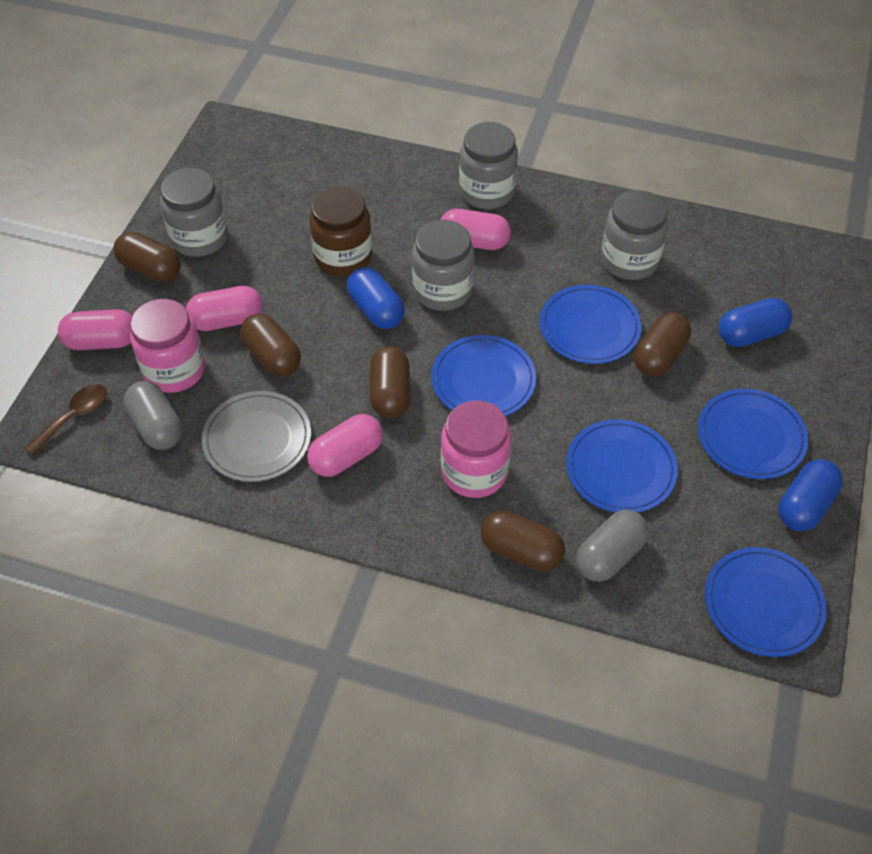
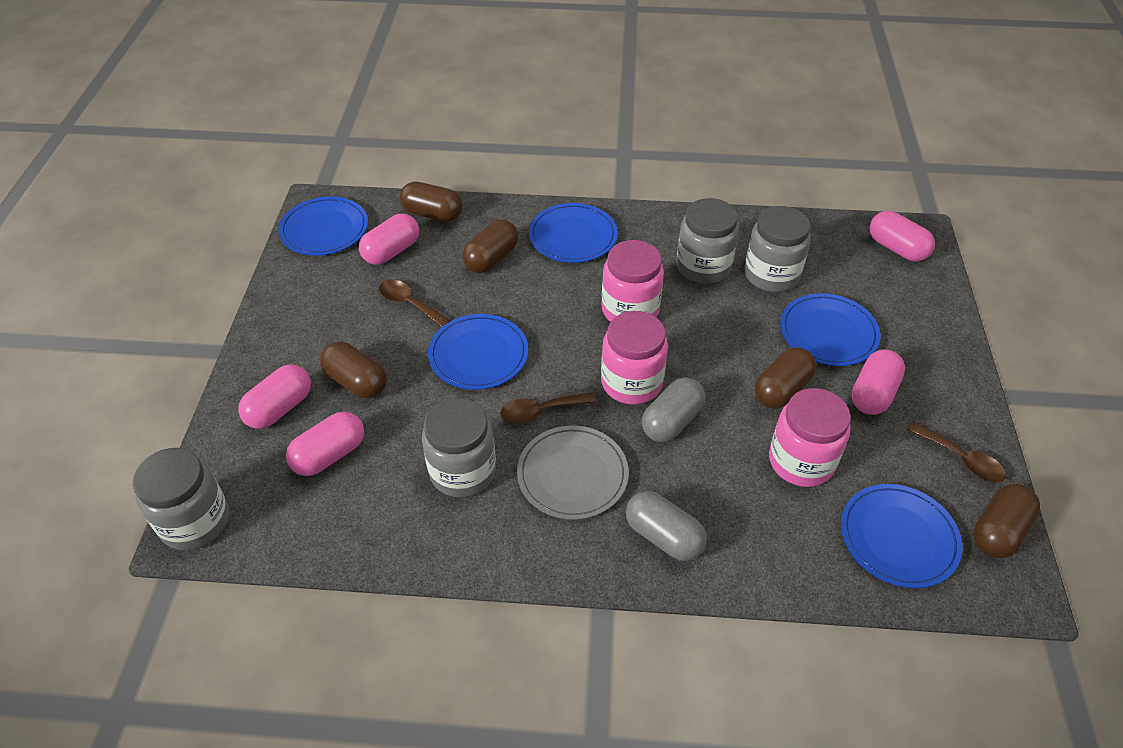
blue capsule: [347,267,405,329] [719,298,792,347] [779,459,843,531] = 3 -> none = 0
brown jar: [309,186,372,276] = 1 -> none = 0
brown spoon: [25,384,107,455] = 1 -> [379,280,450,327] [500,392,595,423] [907,422,1006,483] = 3
pink capsule: [58,309,132,350] [186,286,262,331] [307,414,383,477] [440,209,511,250] = 4 -> [238,364,311,429] [286,412,364,476] [359,214,419,265] [852,349,905,415] [869,211,935,262] = 5
pink jar: [130,299,205,393] [441,400,512,498] = 2 -> [601,311,668,405] [602,240,664,322] [769,388,851,487] = 3

